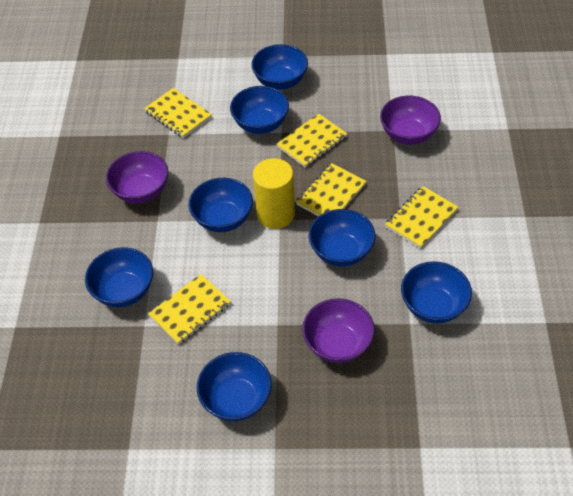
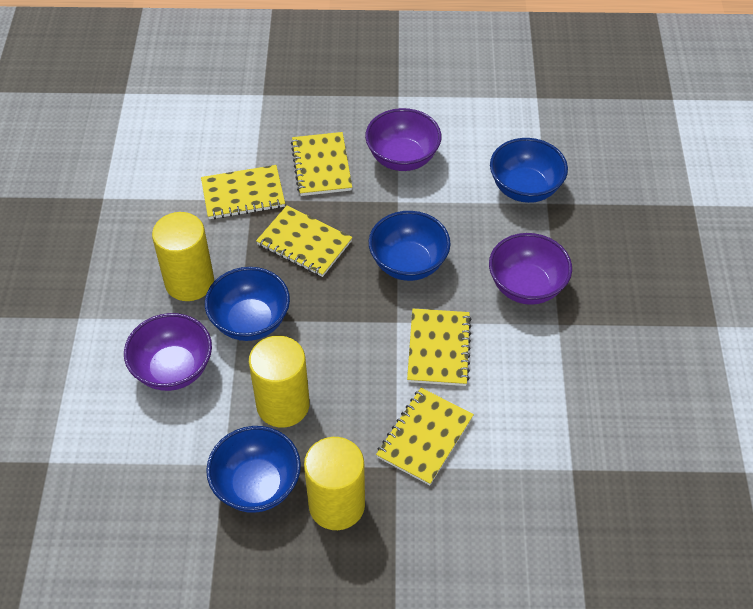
blue bowl: [85,247,153,307] [188,178,253,232] [197,352,272,421] [230,86,289,134] [251,44,308,90] [309,209,376,267] [401,261,472,324] = 7 -> [205,267,290,341] [206,426,301,513] [369,211,451,281] [490,138,568,203] = 4
yellow cylinder: [253,158,295,229] = 1 -> [152,212,214,301] [249,336,310,428] [304,437,365,530] = 3

